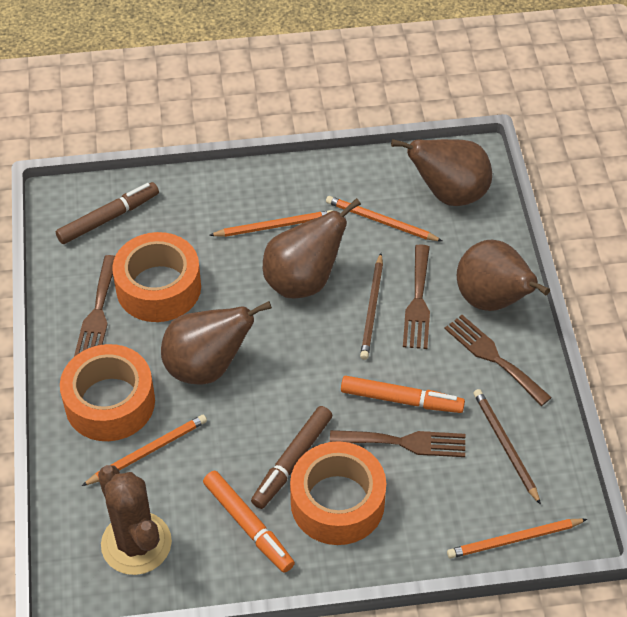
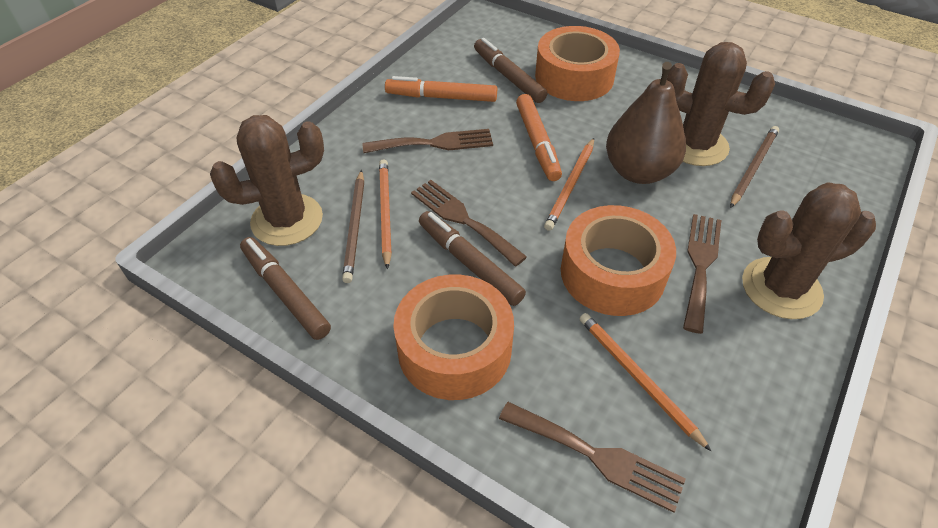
brown cactus: [98,465,172,575] = 1 -> [210,115,324,246] [667,42,775,166] [742,182,876,319] = 3
brown marker: [56,182,159,244] [251,406,332,509] = 2 -> [240,237,331,340] [419,211,526,306] [474,38,547,103] = 3
brown pear: [161,301,272,385] [263,198,361,298] [391,139,492,206] [457,240,550,311] = 4 -> [606,62,686,184] = 1
orange pencil: [82,415,207,486] [209,210,333,237] [326,196,442,241] [447,519,587,559] = 4 -> [379,159,392,270] [544,138,594,231] [579,313,711,451] = 3

